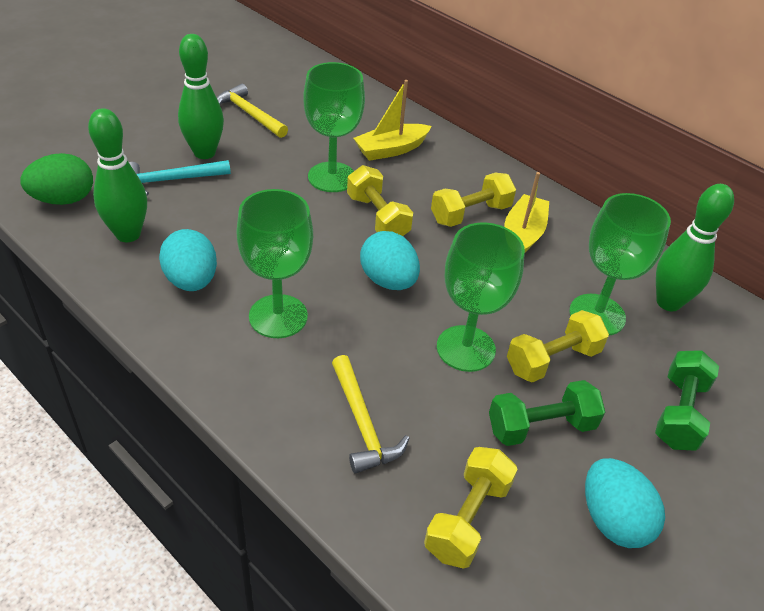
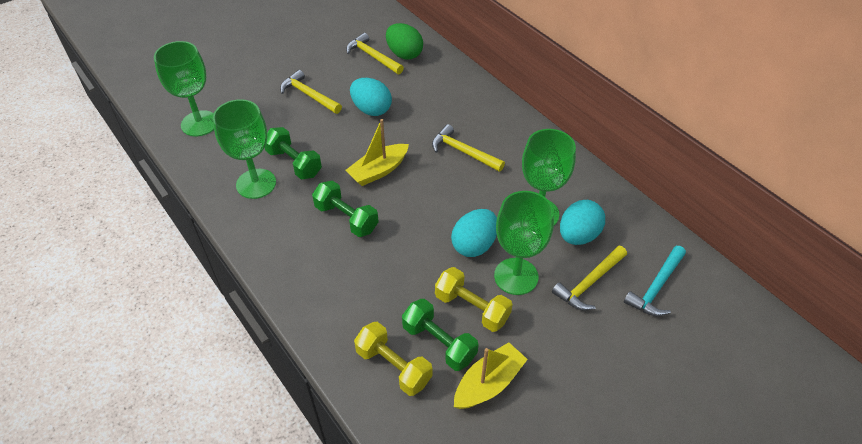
green bowling pin: [88,108,147,242] [178,34,224,159] [656,184,734,311] = 3 -> none = 0
green dumbbell: [489,380,605,446] [655,350,719,451] = 2 -> [265,127,322,179] [312,180,379,237] [402,299,479,371] = 3
yellow dumbbell: [347,165,413,236] [424,447,518,569] [431,173,516,227] [507,310,609,383] = 4 -> [354,322,432,396] [435,267,513,332] = 2
yellow hammer: [217,83,288,138] [332,355,409,474] = 2 -> [280,70,342,114] [346,33,404,74] [432,124,505,172] [552,246,627,310] = 4

